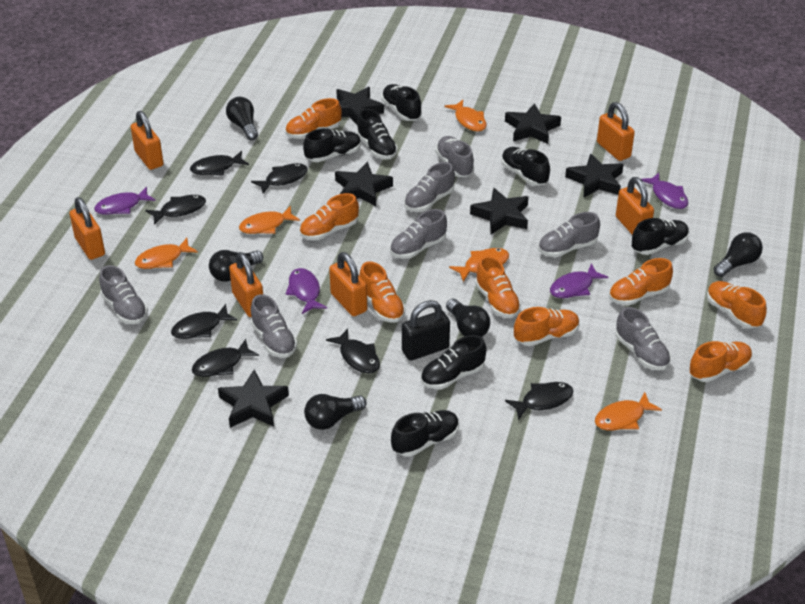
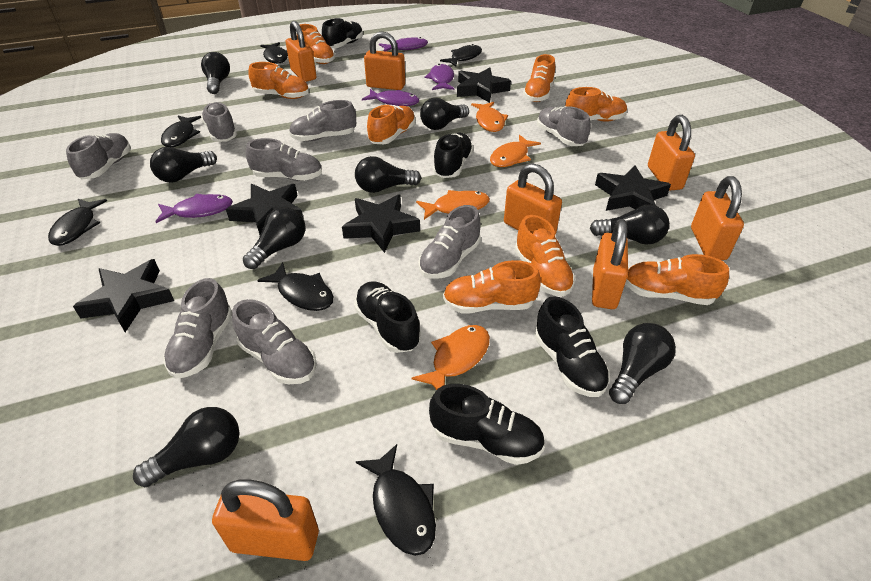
black fish: [145,195,206,225] [171,304,237,339] [190,151,249,176] [192,339,259,377] [251,163,308,194] [326,329,380,374] [505,382,573,420] = 7 -> [48,199,107,246] [161,116,201,147] [257,262,334,311] [260,42,288,64] [356,444,436,556] [440,44,482,67] = 6
black light bulb: [209,250,263,282] [226,97,258,140] [304,394,367,430] [446,299,490,337] [714,232,763,277] = 5 -> [133,407,239,487] [150,147,217,183] [201,52,230,94] [243,207,305,269] [355,156,421,193] [420,98,469,130] [590,205,669,245] [609,323,676,404] = 8
black padlock: [402,300,450,361] = 1 -> none = 0
black shoe: [303,128,361,162] [357,109,398,159] [381,84,422,121] [391,410,459,457] [421,335,486,389] [501,147,550,186] [632,218,689,255] = 7 -> [322,18,363,48] [354,281,421,353] [429,384,545,465] [433,133,474,178] [534,296,610,397] = 5
black star: [218,370,289,428] [335,162,393,206] [336,87,384,125] [470,188,528,235] [505,103,561,144] [565,154,624,197] = 6 -> [73,259,174,332] [226,184,303,235] [342,194,420,253] [457,68,511,103] [595,166,671,211] = 5
grey shoe: [99,265,148,324] [251,294,297,358] [390,209,447,259] [404,162,455,212] [435,136,474,177] [538,212,600,257] [616,307,671,370] = 7 -> [66,133,131,180] [163,278,232,379] [201,102,237,142] [232,299,317,384] [246,138,322,181] [289,100,356,141] [418,205,481,279] [537,106,591,146] = 8
orange fish: [135,238,198,269] [239,206,300,234] [444,100,487,131] [449,248,509,282] [595,392,662,430] = 5 -> [412,325,490,390] [416,190,490,220] [471,102,508,132] [490,135,541,167] = 4
orange padlock: [70,197,105,260] [131,111,164,170] [229,252,263,317] [329,252,367,317] [597,102,635,161] [616,177,654,235] = 6 -> [212,480,319,561] [286,21,316,82] [364,31,405,90] [504,163,562,234] [592,219,628,309] [648,115,695,191] [691,176,744,260] = 7

